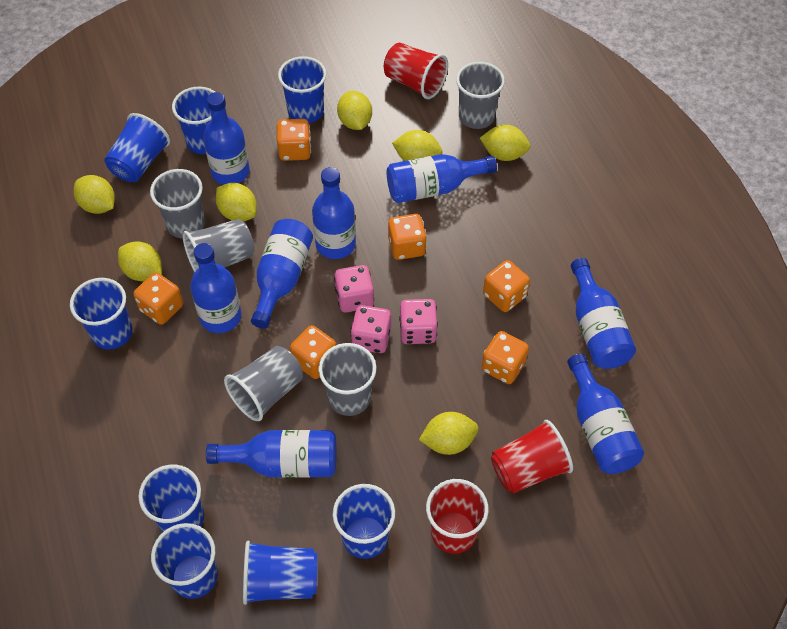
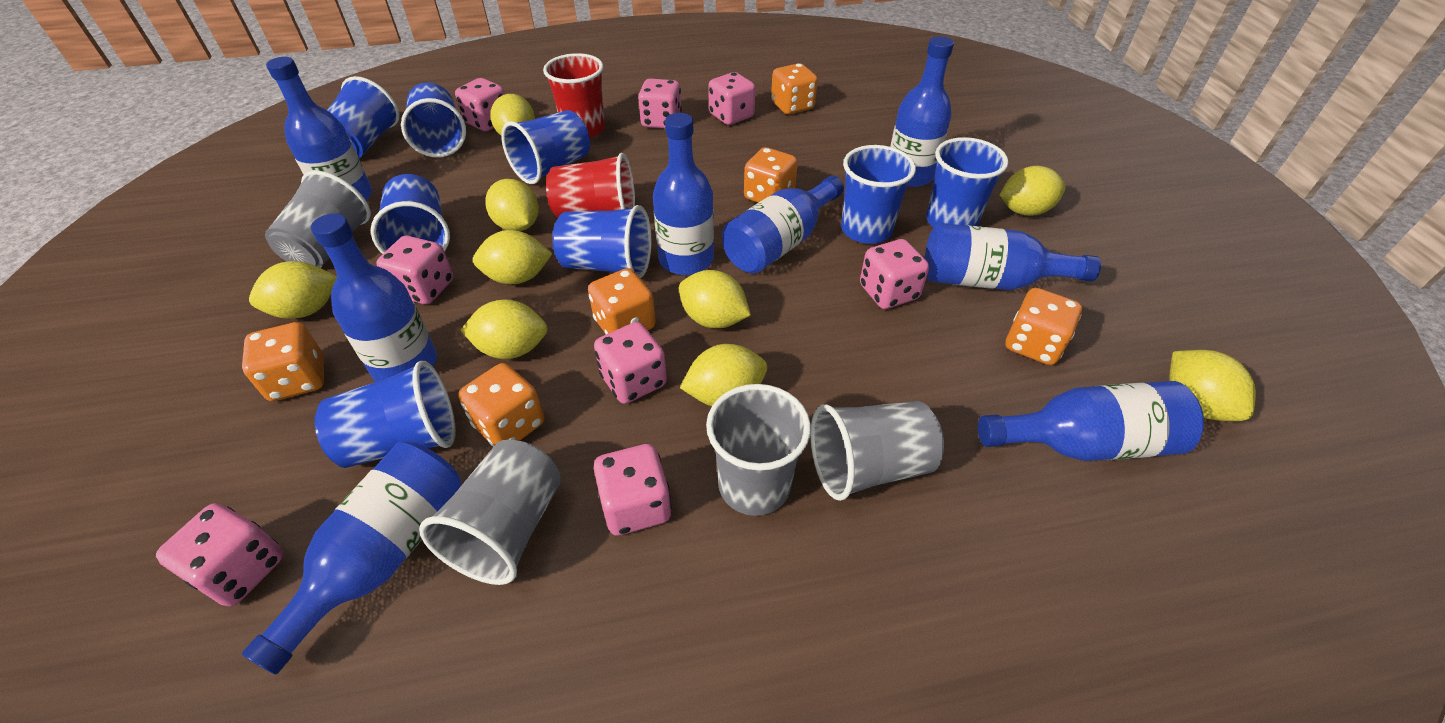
grey cup: [150,169,205,238] [182,219,255,272] [224,346,303,421] [318,343,376,416] [456,62,505,129] = 5 -> [265,170,371,268] [419,440,561,585] [706,384,811,516] [810,401,944,501] = 4
pink dice: [334,265,374,312] [350,305,391,353] [399,299,438,344] = 3 -> [156,503,284,607] [376,236,453,304] [455,78,505,131] [594,322,667,404] [594,444,672,536] [638,78,682,129] [708,72,755,125] [860,239,929,309] = 8
red cup: [384,43,448,99] [426,479,489,554] [491,420,573,494] = 3 -> [543,53,605,138] [546,153,635,218] = 2
yellow lemon: [73,175,115,214] [118,241,162,282] [216,183,257,221] [337,91,372,130] [392,130,443,161] [419,412,479,455] [480,125,531,161] = 7 -> [249,261,337,319] [460,299,548,359] [473,230,552,284] [485,179,539,231] [490,94,535,135] [679,270,751,328] [680,344,767,406] [999,166,1066,216] [1169,350,1256,421] = 9

